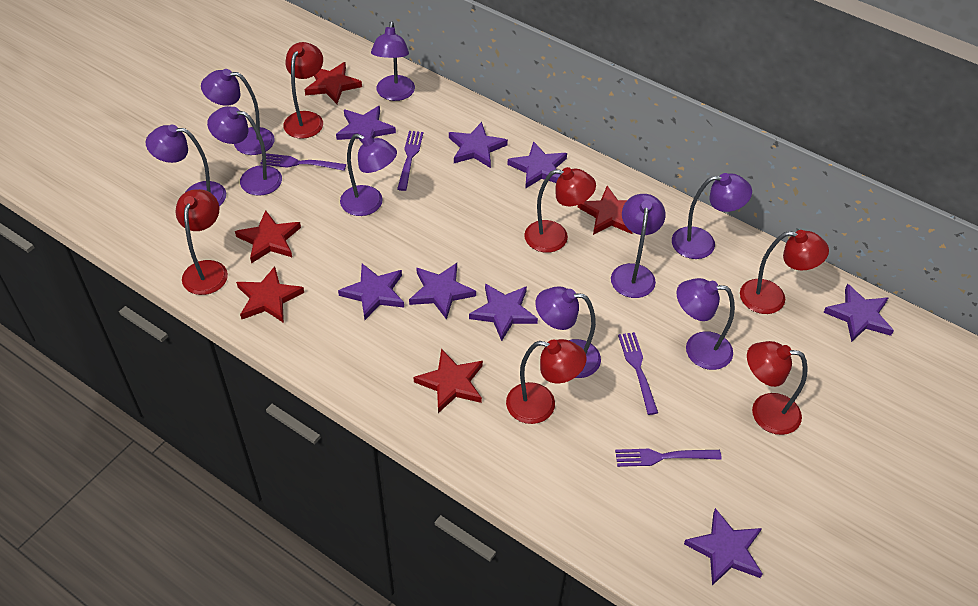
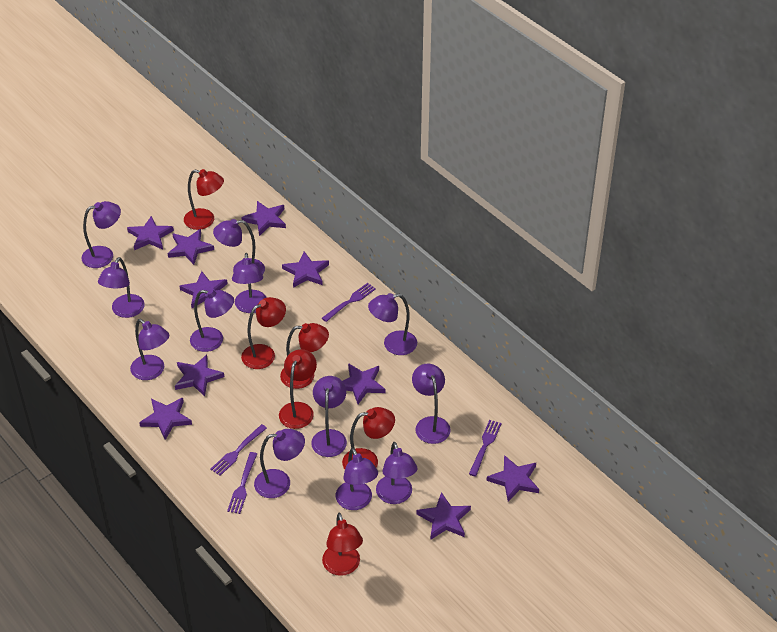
purple lamp: [145,125,226,206] [201,69,275,155] [207,106,282,196] [340,134,397,216] [371,21,415,101] [536,286,601,378] [611,194,666,298] [672,173,752,259] [677,278,735,370] = 9 -> [82,201,121,268] [98,257,145,318] [130,319,169,380] [190,289,234,352] [213,219,265,275] [232,253,267,313] [254,429,305,498] [311,376,347,457] [336,448,378,510] [368,293,417,355] [376,442,418,504] [412,364,451,444] = 12
purple star: [336,106,396,144] [338,264,404,320] [409,263,476,320] [449,122,508,168] [469,284,538,341] [507,141,567,189] [684,508,762,585] [823,284,894,342] = 8 -> [127,216,174,250] [139,398,192,440] [168,229,214,265] [175,355,224,396] [179,271,228,308] [241,201,286,236] [282,251,329,288] [343,363,385,404] [416,492,471,539] [486,455,539,502] = 10
red star: [235,210,301,263] [236,266,304,323] [305,62,362,104] [413,349,483,413] [578,186,633,235] = 5 -> none = 0

